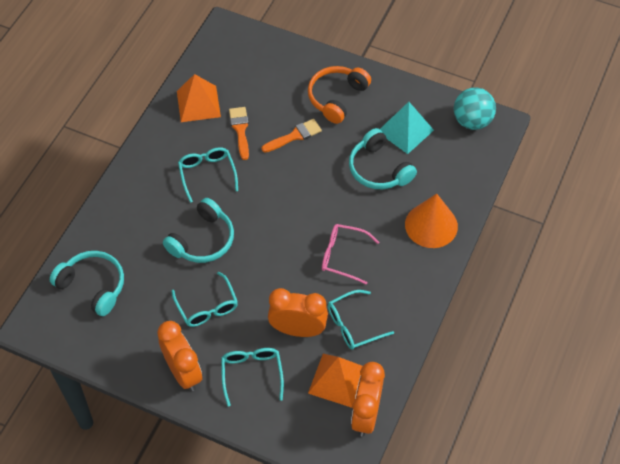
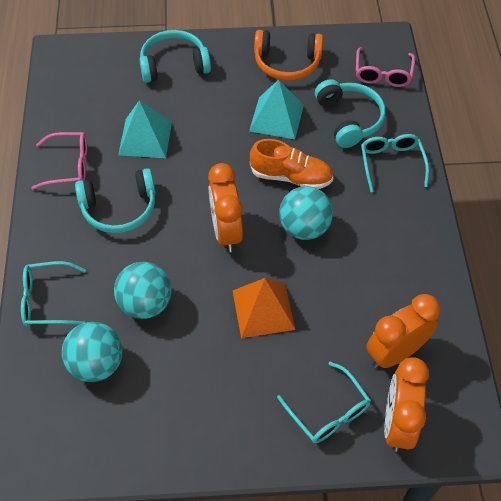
orange brush: [229,107,249,160] [262,119,322,153] = 2 -> none = 0
orange cone: [405,194,458,248] = 1 -> none = 0
orange pyramid: [177,74,221,122] [308,354,363,408] = 2 -> [233,278,295,338] = 1
orange shoe: none = 0 -> [250,139,333,189] = 1
pink glasses: [322,224,379,284] = 1 -> [31,132,87,190] [356,47,415,87] = 2
turquoise ball: [454,87,496,130] = 1 -> [62,322,123,382] [114,262,172,319] [279,186,333,240] = 3
turquoise glasses: [171,272,238,327] [178,147,238,203] [221,348,284,406] [328,290,394,350] = 4 -> [21,261,86,326] [277,362,371,443] [361,134,429,192] = 3
turquoise pyramid: [380,102,434,154] = 1 -> [118,100,172,158] [249,80,304,139] = 2

